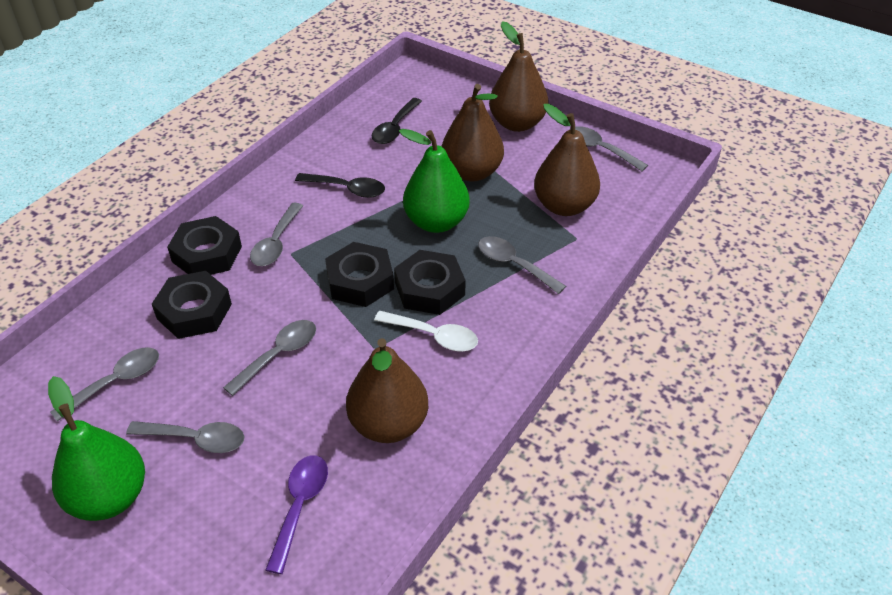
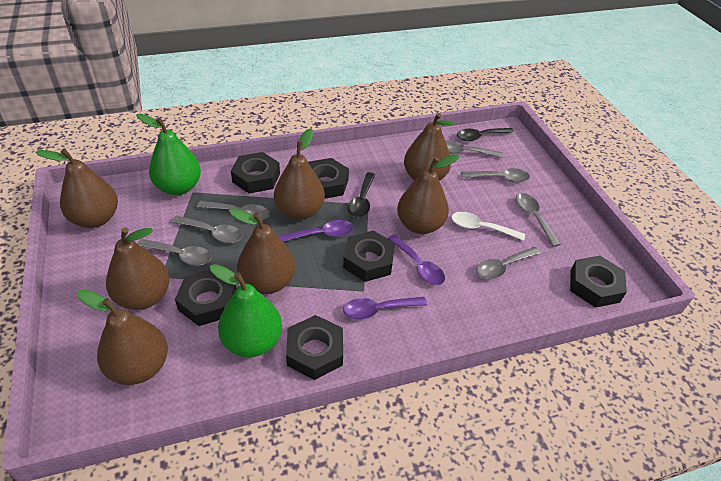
black nut: [152,271,232,339] [167,216,242,275] [325,242,394,307] [394,250,466,315] = 4 -> [175,269,237,326] [231,152,280,194] [286,315,343,380] [308,158,349,199] [343,230,395,282] [570,256,627,308] = 6
brown pear: [346,338,428,443] [441,84,504,182] [489,21,549,132] [534,104,600,216] = 4 -> [36,149,118,228] [77,289,168,385] [106,227,170,310] [229,208,295,294] [274,128,325,220] [397,154,459,234] [404,113,455,181] = 7
grey spoon: [50,347,159,422] [126,421,245,453] [223,320,316,396] [250,203,303,266] [478,236,566,294] [569,126,648,171] = 6 -> [137,239,212,266] [171,216,242,243] [197,201,270,220] [446,140,503,158] [461,168,530,182] [476,247,541,279] [516,193,561,247] = 7
purple spoon: [266,455,328,574] = 1 -> [277,220,354,242] [343,297,427,320] [388,234,445,285] = 3

